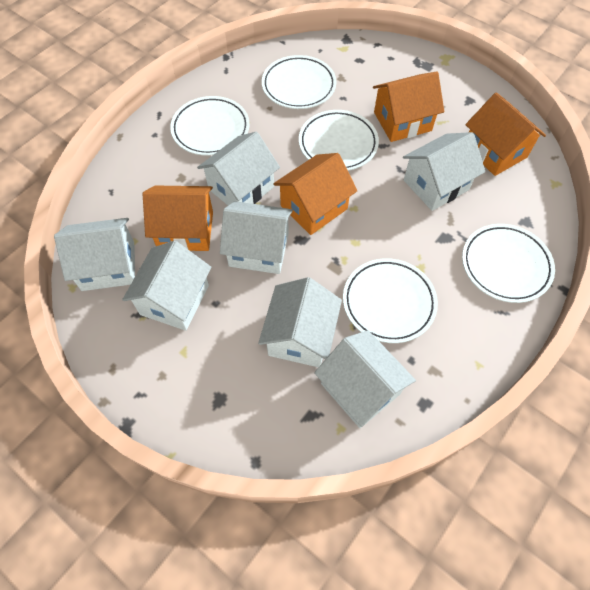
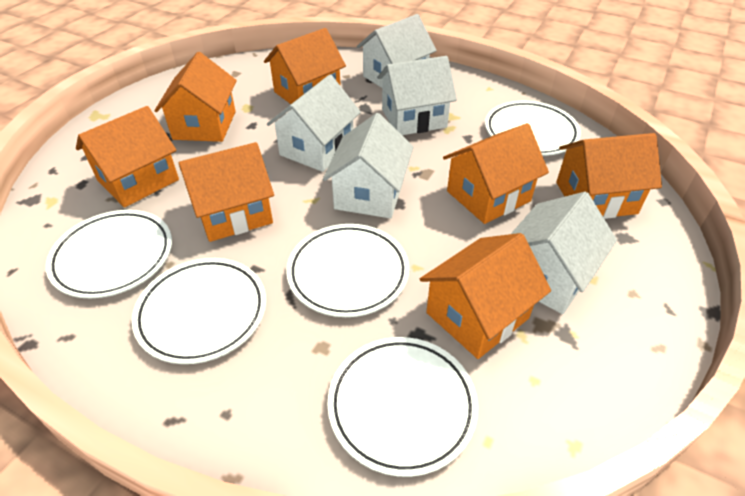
orange house: [143,186,213,251] [273,153,357,235] [373,71,444,142] [465,92,546,176] = 4 -> [76,106,179,207] [154,52,237,142] [179,142,274,242] [264,28,346,104] [420,233,551,359] [443,123,549,224] [556,133,662,219] = 7
white house: [54,218,135,291] [122,241,212,331] [197,132,280,205] [220,201,293,274] [258,277,342,367] [314,330,416,428] [403,132,485,211] = 7 -> [267,75,361,172] [323,113,414,218] [357,14,437,88] [377,56,457,135] [511,192,617,314] = 5

